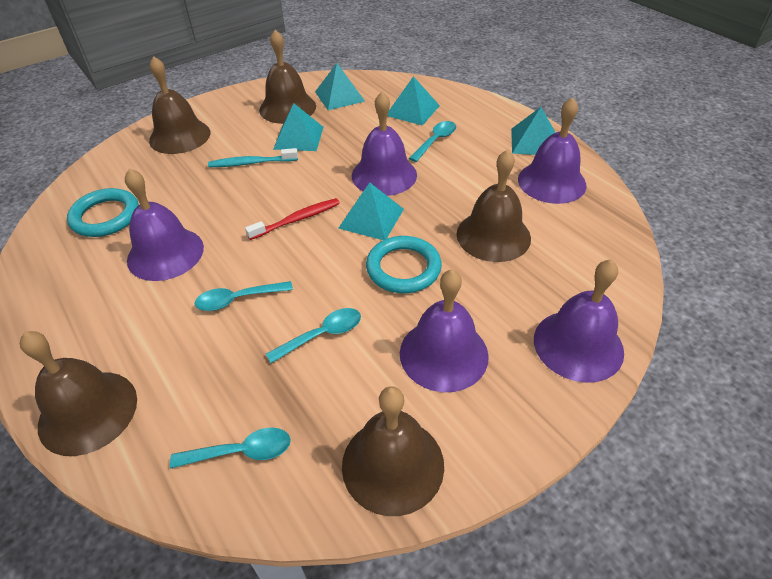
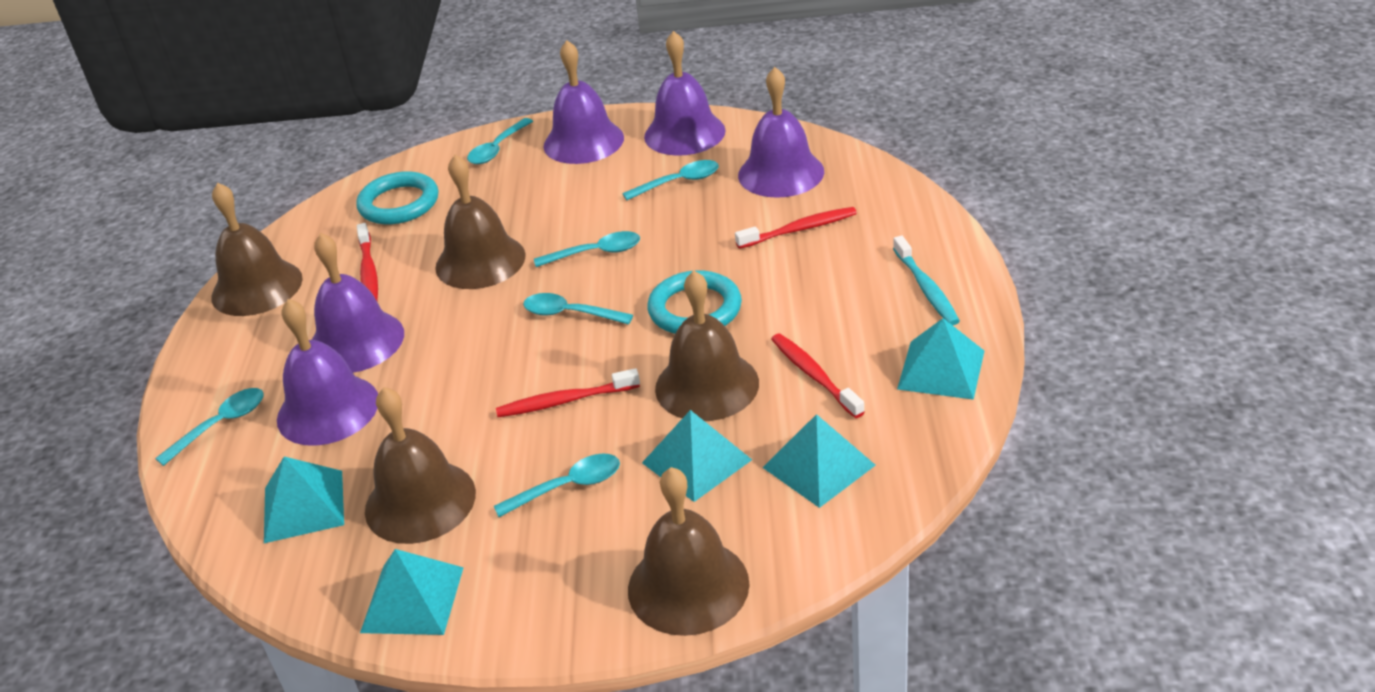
red toothbrush: [245,198,340,240] = 1 -> [357,223,378,301] [496,368,640,417] [735,207,857,249] [771,334,865,418] = 4
turquoise spoon: [170,428,291,469] [195,281,293,311] [266,308,361,363] [409,121,456,162] = 4 -> [155,388,264,466] [467,118,533,164] [494,454,620,517] [523,293,633,325] [534,231,640,267] [622,160,719,200] = 6

